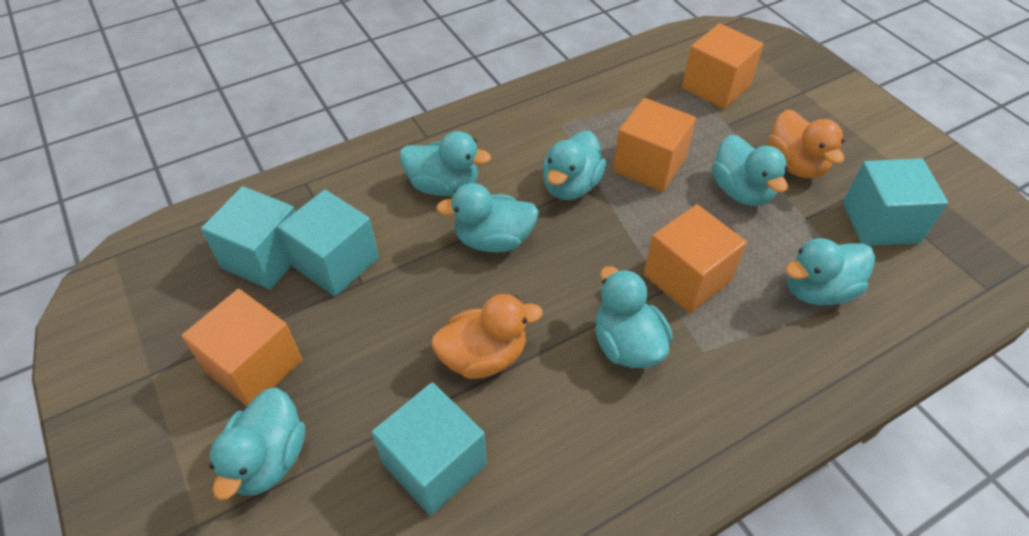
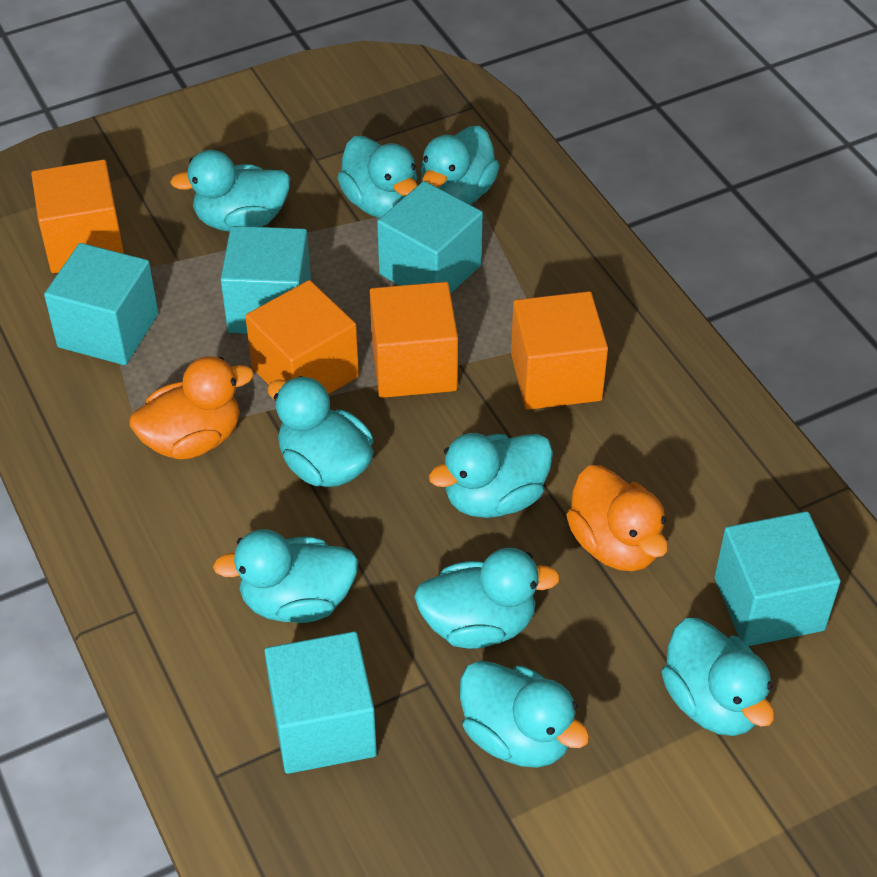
turquoise cube: [201,186,295,289] [277,190,379,296] [372,382,487,515] [843,158,948,246] = 4 -> [44,243,158,365] [220,226,311,334] [264,631,377,774] [377,181,483,294] [715,511,841,646] = 5
turquoise duck: [209,388,305,500] [400,131,491,196] [436,183,539,252] [543,131,606,200] [595,266,673,368] [712,135,788,206] [785,238,875,305] = 7 -> [170,150,290,232] [213,529,358,623] [267,376,374,487] [337,136,418,218] [414,548,560,649] [420,126,500,205] [429,433,553,518] [460,661,590,768] [662,618,775,736] = 9

